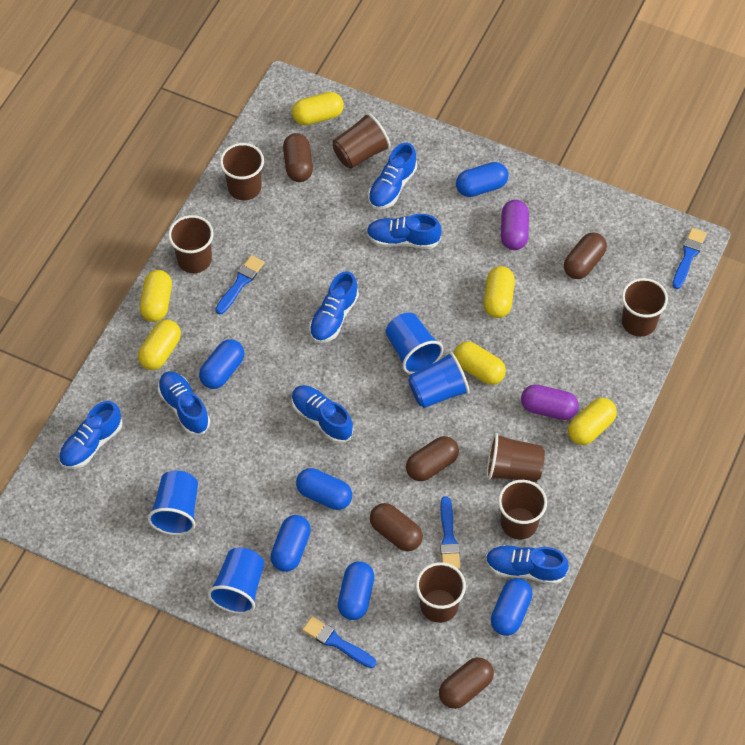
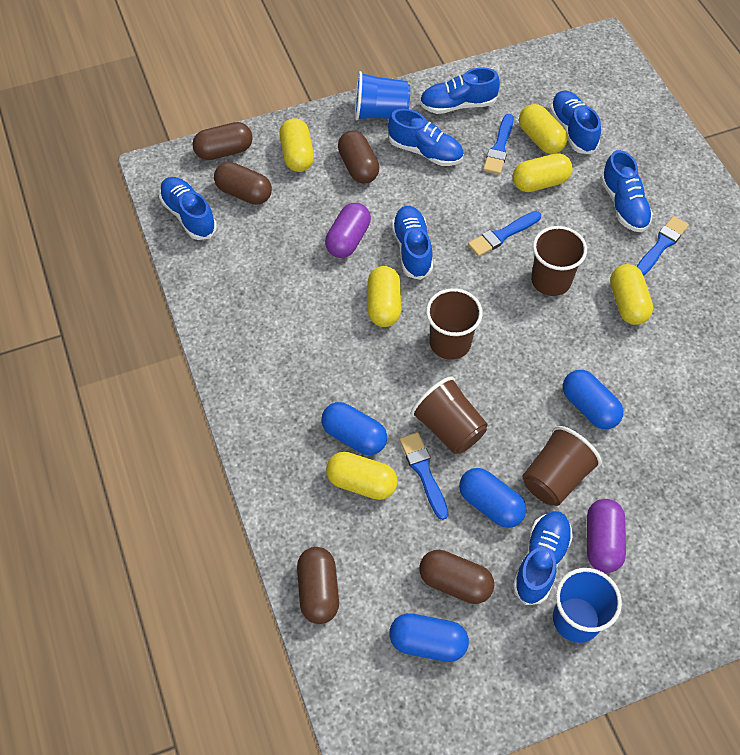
blue capsule: [199,339,245,389] [271,515,311,572] [296,468,352,510] [338,561,374,620] [456,162,508,197] [491,578,533,636] = 6 -> [321,402,387,455] [389,613,469,662] [459,468,526,528] [563,370,623,429] = 4
blue cup: [147,470,198,535] [208,548,264,614] [386,313,443,374] [408,352,470,408] = 4 -> [355,71,410,121] [553,568,622,643] = 2
brown cup: [168,215,214,273] [220,143,264,200] [332,113,391,169] [416,562,466,623] [487,433,545,482] [498,480,547,539] [622,278,668,337] = 7 -> [411,377,488,454] [426,288,483,360] [522,426,602,506] [531,226,587,296] = 4

